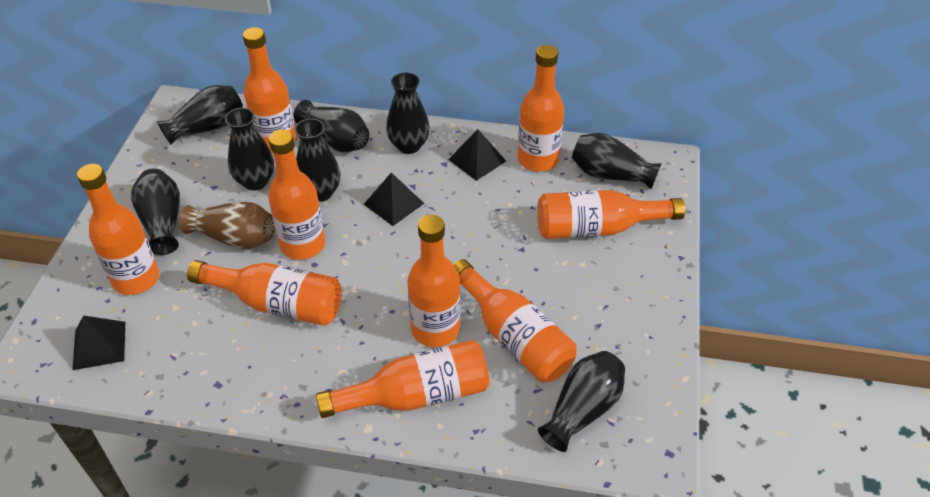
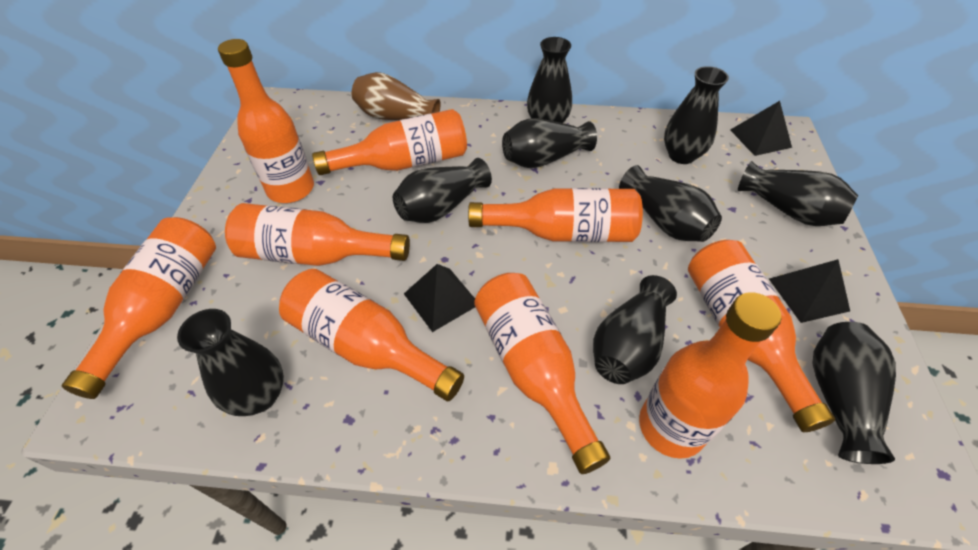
black vase: [131,169,180,255] [157,85,243,145] [225,108,274,190] [294,100,369,152] [295,118,341,202] [386,73,430,154] [538,351,625,452] [572,133,662,189] = 8 -> [177,309,284,416] [393,158,492,223] [502,118,597,168] [527,37,572,123] [593,275,677,384] [619,165,722,242] [664,66,729,164] [738,161,858,226] [813,322,896,464] = 9

